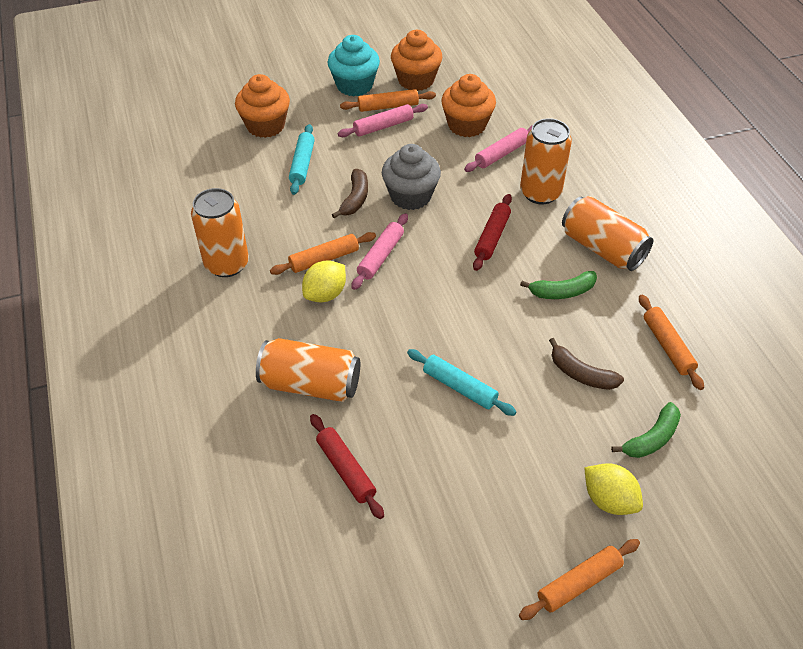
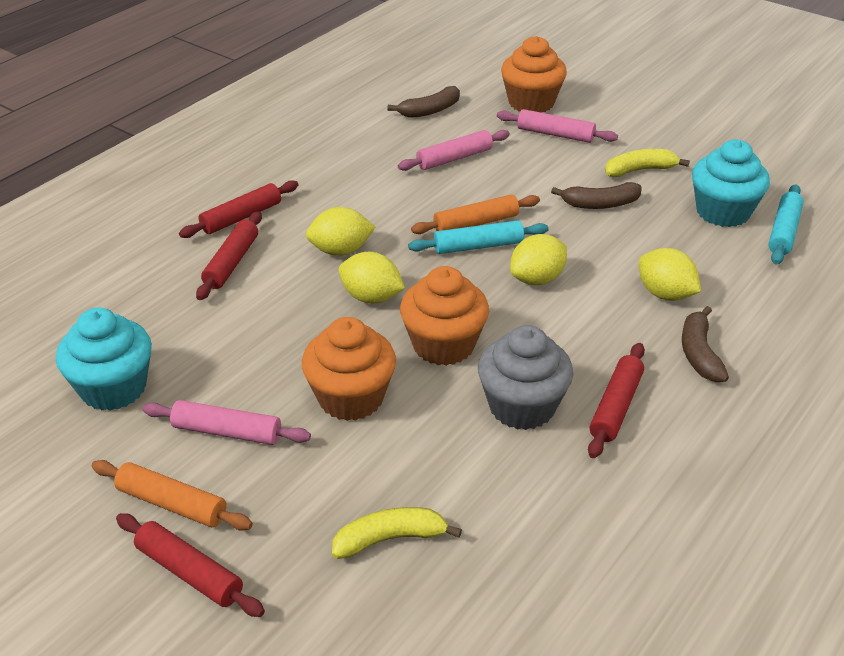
brown banana: [332,169,368,218] [549,338,624,390] = 2 -> [388,86,460,118] [551,182,642,209] [682,306,729,382] = 3
green banana: [520,271,597,299] [611,402,681,458] = 2 -> none = 0
orange can: [191,188,249,277] [256,338,360,402] [520,118,572,204] [562,196,653,271] = 4 -> none = 0
orange rolling pin: [270,232,376,275] [340,89,436,112] [519,539,640,620] [639,295,704,390] = 4 -> [92,460,253,531] [411,194,540,234] = 2
red rolling pin: [310,414,384,519] [473,194,512,271] = 2 -> [116,513,265,617] [179,180,298,238] [196,211,262,300] [588,343,645,458] = 4
turquoise cupcake: [328,35,380,96] = 1 -> [56,308,152,411] [692,139,770,227] = 2
yellow banana: none = 0 -> [332,507,462,559] [605,149,690,177] = 2
yellow lemon: [302,260,346,302] [584,463,643,515] = 2 -> [306,207,375,256] [339,252,405,304] [510,234,567,285] [639,248,701,301] = 4

